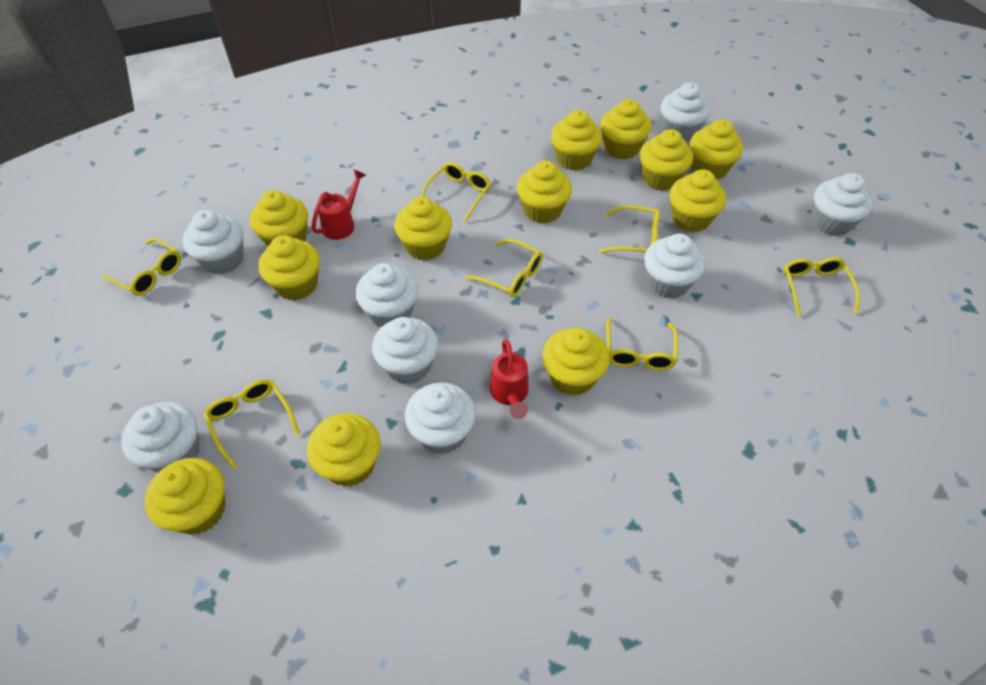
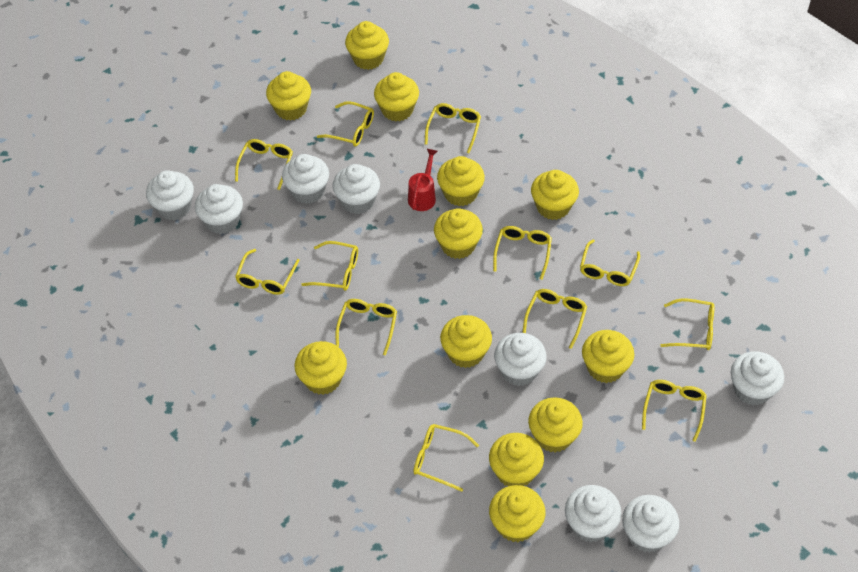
red watering can: [312,169,366,240] [490,339,529,419] = 2 -> [408,149,438,211] = 1
yellow glasses: [102,238,181,296] [204,379,300,469] [421,162,491,222] [466,239,543,297] [599,205,660,253] [606,317,678,371] [783,257,860,317] = 7 -> [235,139,293,190] [235,249,300,295] [301,241,358,291] [317,101,374,146] [335,299,397,355] [413,424,479,492] [425,103,481,153] [493,226,552,280] [523,289,587,349] [580,240,640,286] [642,380,707,442] [660,298,714,350] = 12

